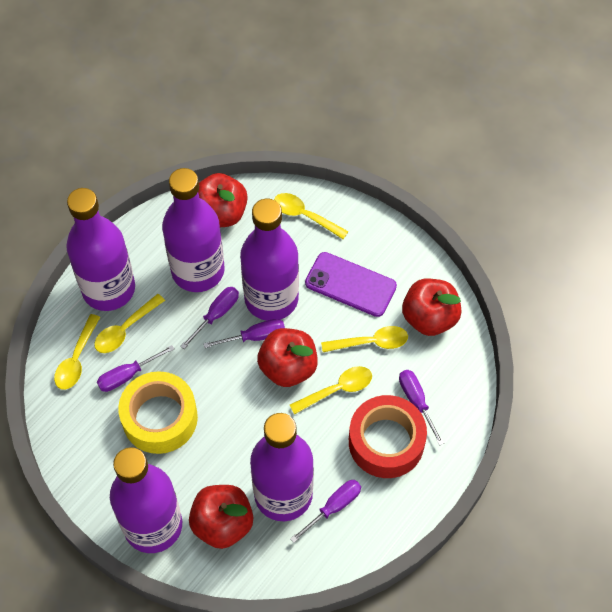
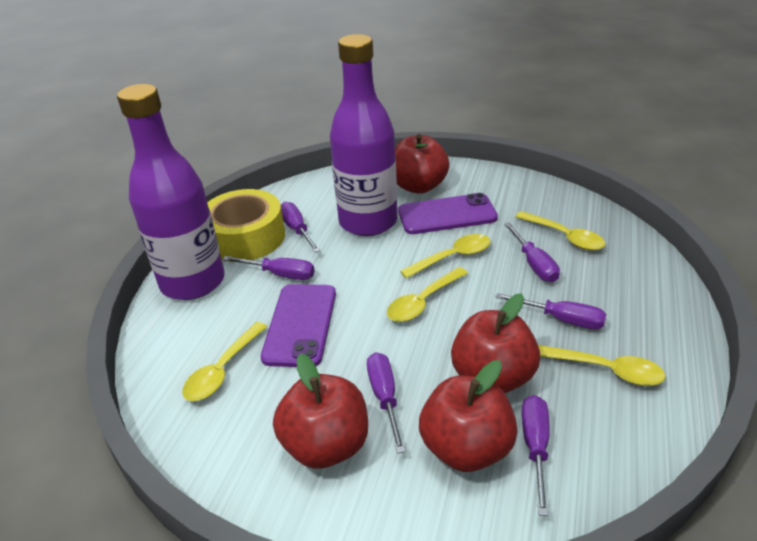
purple bottle: [66,188,135,311] [110,447,182,553] [162,168,225,292] [240,199,299,321] [250,413,314,521] = 5 -> [117,84,225,300] [330,34,397,236] = 2
purple phone: [305,252,397,317] = 1 -> [261,284,336,367] [398,193,498,234] = 2
purple screwdriver: [97,345,174,392] [180,287,239,349] [203,319,285,348] [290,480,361,543] [399,370,444,446] = 5 -> [222,256,315,280] [281,202,320,252] [367,352,406,454] [495,293,606,329] [504,222,560,282] [522,395,550,516] = 6
red tape: [349,395,427,478] = 1 -> none = 0

